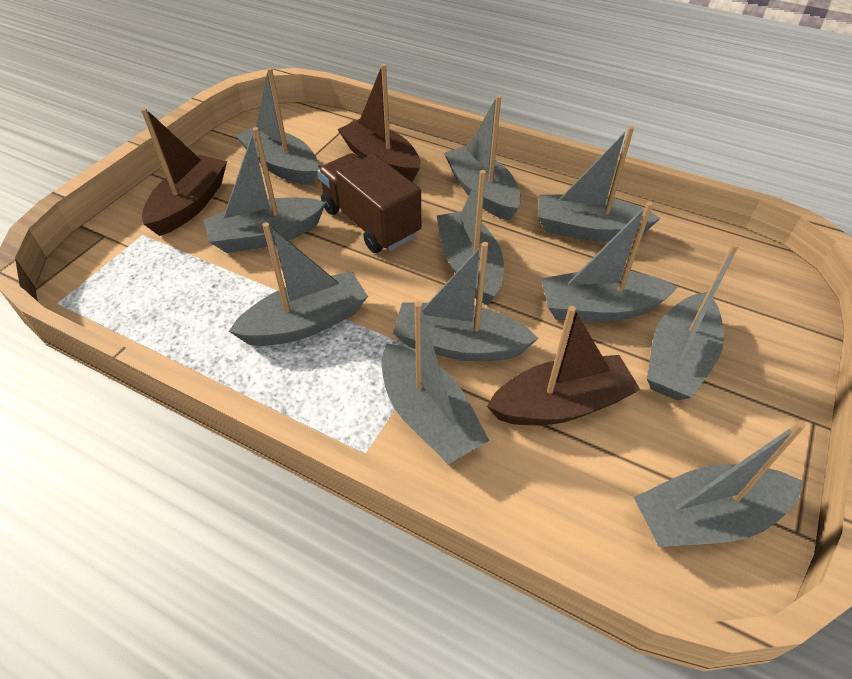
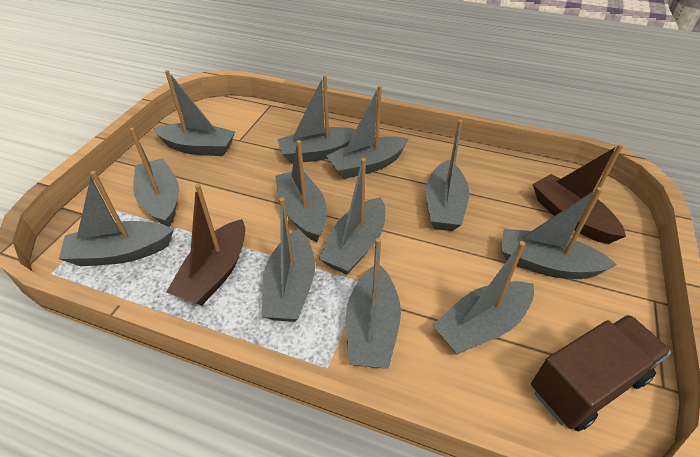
brown boat: [141,108,227,236] [337,64,420,182] [487,306,641,425] = 3 -> [166,184,245,305] [533,144,626,244] = 2
grey boat: [203,127,326,253] [229,222,368,346] [236,68,318,185] [382,301,490,464] [393,242,539,361] [437,170,504,306] [444,95,521,221] [537,126,661,242] [541,202,678,322] [634,421,806,547] [647,243,739,400] = 11 -> [59,171,173,266] [129,128,179,227] [152,70,236,156] [262,197,315,322] [275,140,327,242] [277,75,356,164] [319,158,386,275] [326,85,409,179] [346,238,401,368] [426,120,469,231] [432,241,534,354] [501,187,617,279] = 12

